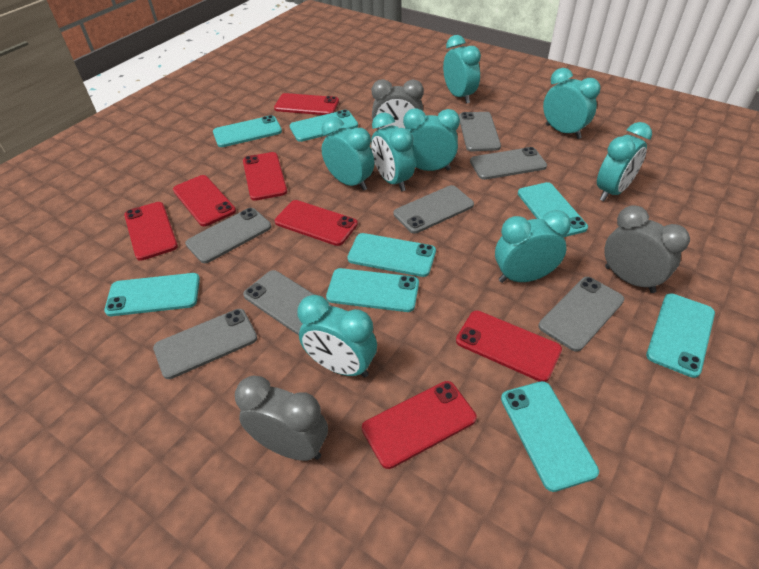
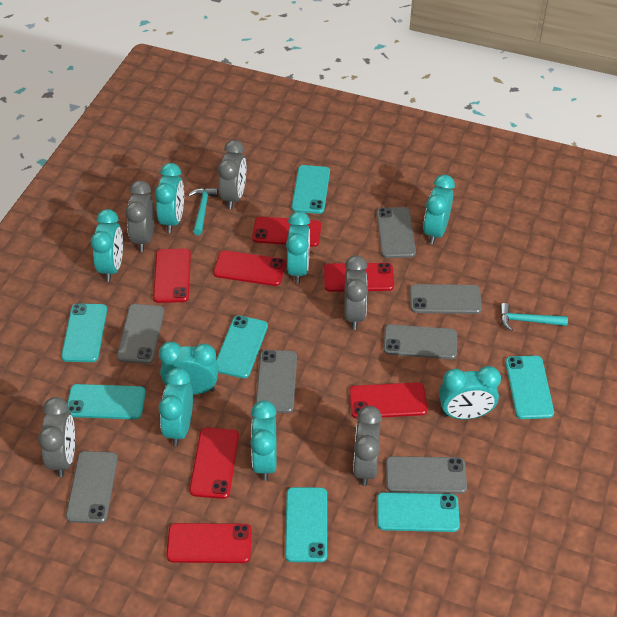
grey clock: [235,375,328,461] [372,79,424,130] [604,205,690,293] = 3 -> [38,397,75,477] [125,181,154,252] [218,140,246,209] [344,255,368,330] [353,406,382,486] = 5
turquoise hammer: none = 0 -> [188,188,218,235] [500,303,568,331] = 2
turquoise phone: [104,273,200,316] [213,115,282,147] [289,110,358,142] [326,268,419,312] [347,233,436,277] [501,381,599,492] [518,182,588,237] [646,293,715,378] = 8 -> [61,304,107,362] [67,384,146,419] [216,315,268,378] [285,487,327,562] [291,165,330,214] [377,492,460,532] [505,355,554,419] = 7

